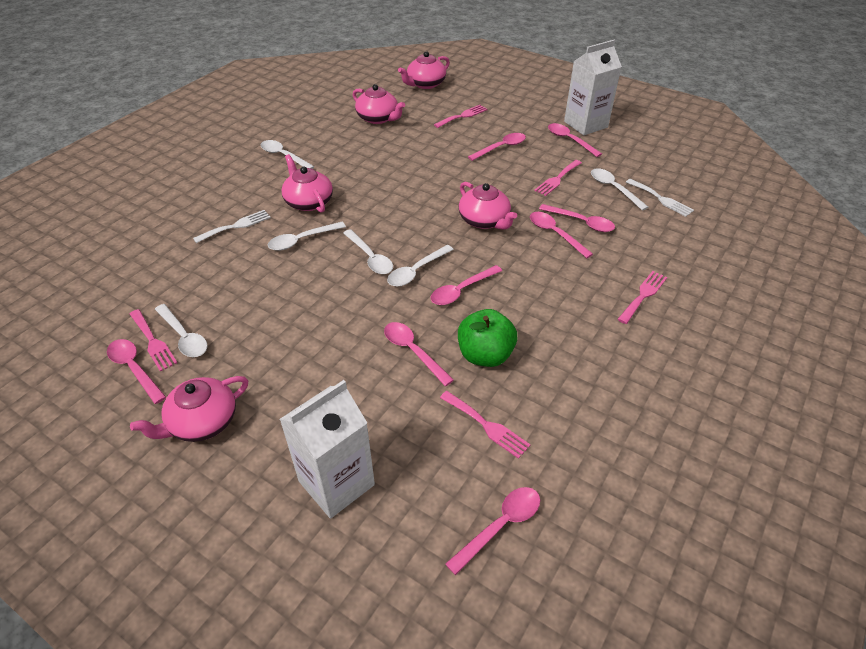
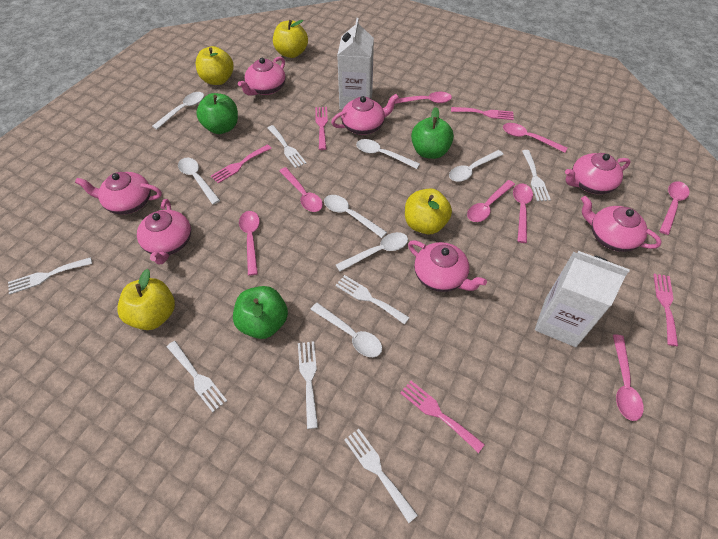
green apple: [458,309,517,367] = 1 -> [196,93,238,134] [233,286,288,339] [411,107,454,159] = 3
pink teapot: [130,376,248,442] [282,154,333,213] [353,84,405,124] [398,51,450,89] [459,182,517,230] = 5 -> [75,172,162,215] [137,199,191,264] [238,56,286,96] [331,94,399,135] [408,240,487,292] [565,153,630,194] [581,196,662,252] = 7
white fork: [193,210,271,243] [626,179,694,217] = 2 -> [8,257,92,294] [167,341,227,412] [268,125,307,168] [298,341,318,429] [335,275,410,325] [344,429,418,523] [522,150,551,201] = 7
white spoon: [155,304,208,357] [261,140,314,169] [268,222,346,251] [343,229,393,274] [387,245,454,287] [591,168,648,211] = 6 -> [152,92,204,130] [178,158,220,204] [310,303,382,357] [324,195,387,238] [336,232,408,272] [356,139,420,169] [449,150,504,182] = 7
yellow apple: none = 0 -> [117,269,175,330] [196,46,234,85] [273,20,308,58] [405,188,452,234] = 4

